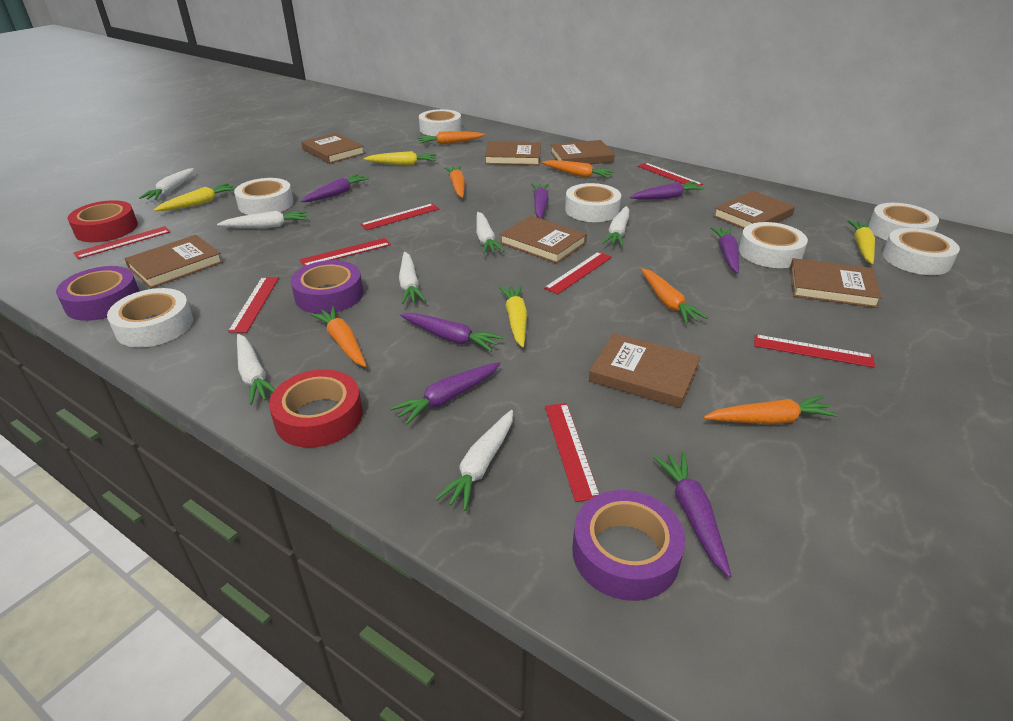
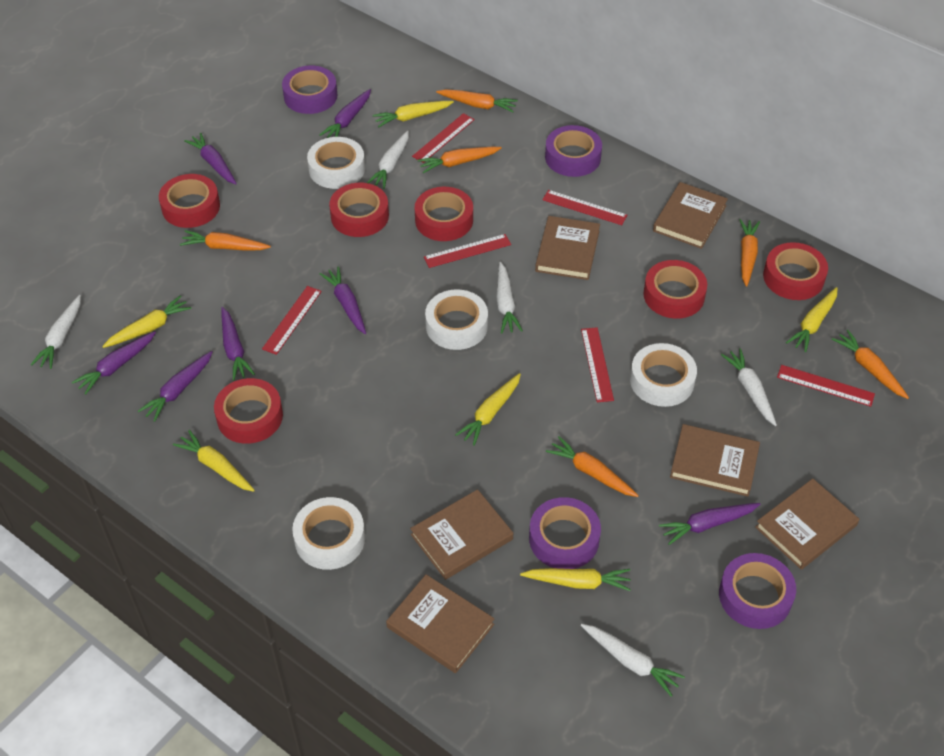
brown book: [124,235,223,289] [301,133,365,164] [484,141,541,165] [500,216,587,264] [550,140,615,164] [589,333,701,408] [713,191,795,229] [790,258,882,308] = 8 -> [386,574,495,673] [410,489,513,580] [535,216,600,280] [653,182,728,249] [670,424,760,497] [755,478,859,570] = 6
purple tape: [56,266,140,321] [291,260,363,314] [572,490,685,601] = 3 -> [282,66,338,114] [529,497,601,569] [545,125,602,177] [719,553,796,629] = 4
red ruler: [73,226,170,259] [228,277,279,333] [299,238,391,266] [360,204,439,230] [544,252,612,294] [545,403,599,502] [638,163,703,186] [754,334,875,368] = 8 -> [262,286,322,355] [412,113,475,163] [424,234,511,268] [542,190,627,225] [581,327,614,402] [777,365,875,407] = 6
red tape: [67,200,138,242] [269,369,363,448] = 2 -> [159,174,220,228] [214,378,283,444] [329,183,389,237] [415,187,473,241] [643,260,707,319] [763,242,828,300] = 6
white carrot: [139,168,194,200] [217,211,308,228] [237,334,275,405] [399,252,426,304] [435,410,513,511] [476,212,504,254] [602,206,630,246] = 7 -> [31,295,81,369] [367,131,409,189] [496,262,523,333] [581,624,685,697] [721,348,777,426] = 5
white tape: [107,288,193,347] [234,178,294,215] [419,109,462,136] [565,183,621,222] [739,222,808,268] [868,203,939,240] [883,228,960,275] = 7 -> [292,497,365,570] [307,137,365,189] [425,289,488,350] [630,343,697,407] = 4
yellow carrot: [154,183,235,211] [364,151,436,165] [499,285,527,348] [847,220,875,264] = 4 -> [102,295,192,348] [173,430,255,492] [373,101,454,127] [455,373,521,446] [520,568,631,591] [786,287,838,352] = 6

